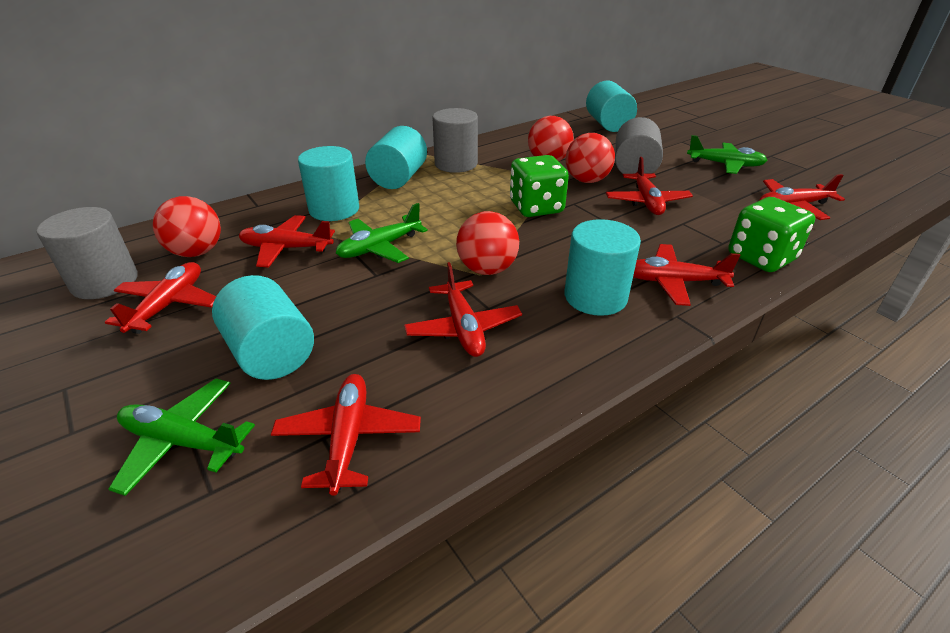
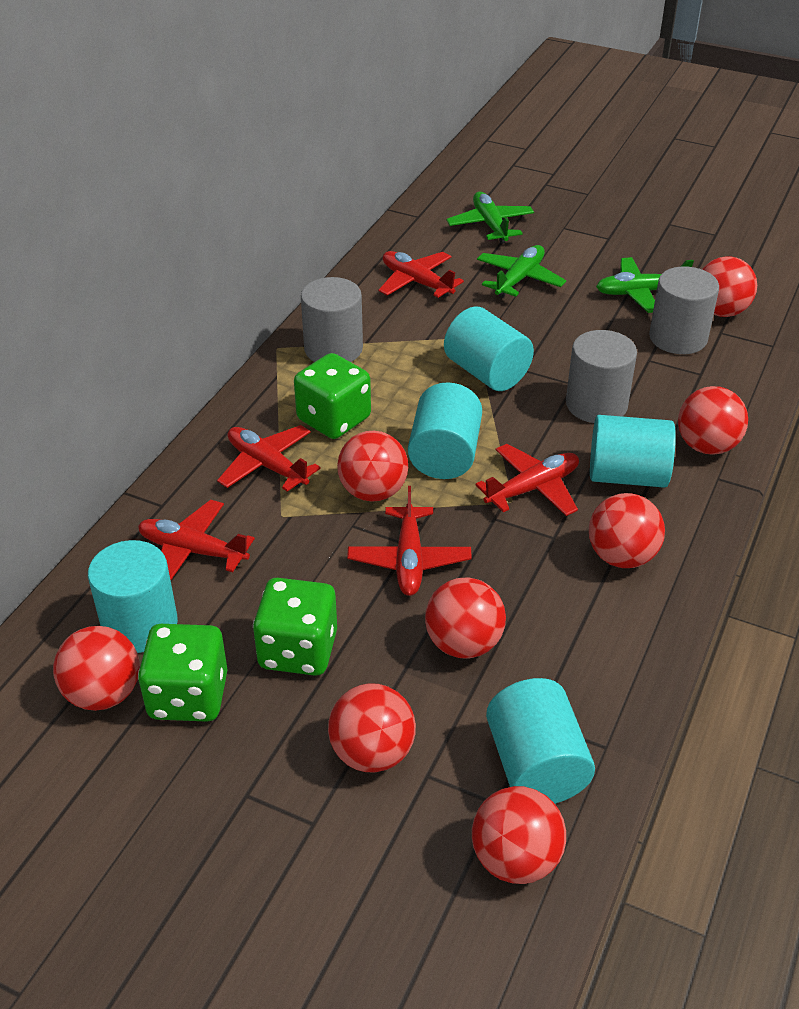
green dice: [510,155,569,217] [729,197,815,272] = 2 -> [138,624,228,722] [253,578,337,676] [294,353,371,439] = 3
red ball: [153,196,221,257] [456,211,519,275] [528,116,574,161] [566,133,615,183] = 4 -> [53,626,140,711] [328,683,416,772] [337,431,408,502] [425,577,506,658] [472,786,566,884] [589,493,665,568] [678,386,748,455] [702,256,757,317] = 8
red plane: [105,262,216,334] [239,215,335,268] [271,374,421,496] [404,262,522,357] [606,157,693,215] [633,244,740,306] [759,174,845,220] = 7 -> [138,500,255,580] [217,425,321,492] [347,486,472,596] [379,251,464,298] [475,444,579,516] = 5

